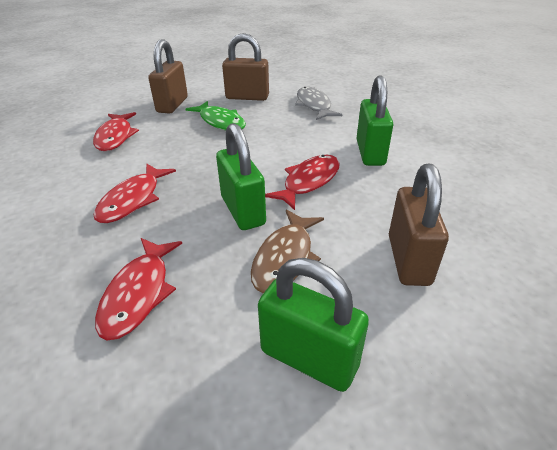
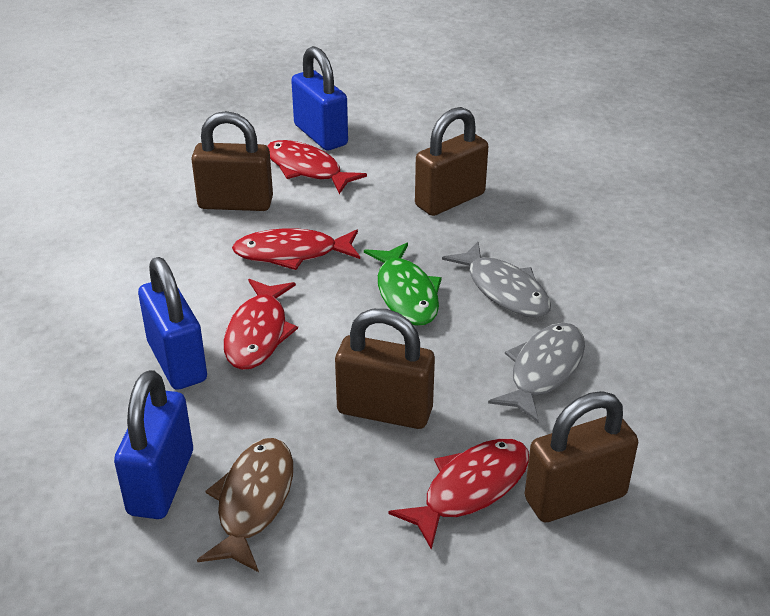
blue padlock: none = 0 -> [114,370,193,519] [138,257,207,390] [291,46,348,150] = 3
brown padlock: [148,39,188,114] [222,33,269,101] [389,164,449,286] = 3 -> [191,111,273,211] [335,309,435,429] [415,107,488,216] [525,391,638,522] = 4
green padlock: [216,123,266,230] [258,258,369,392] [357,75,393,166] = 3 -> none = 0
grey fish: [295,87,342,120] = 1 -> [442,242,551,318] [488,323,585,422] = 2

